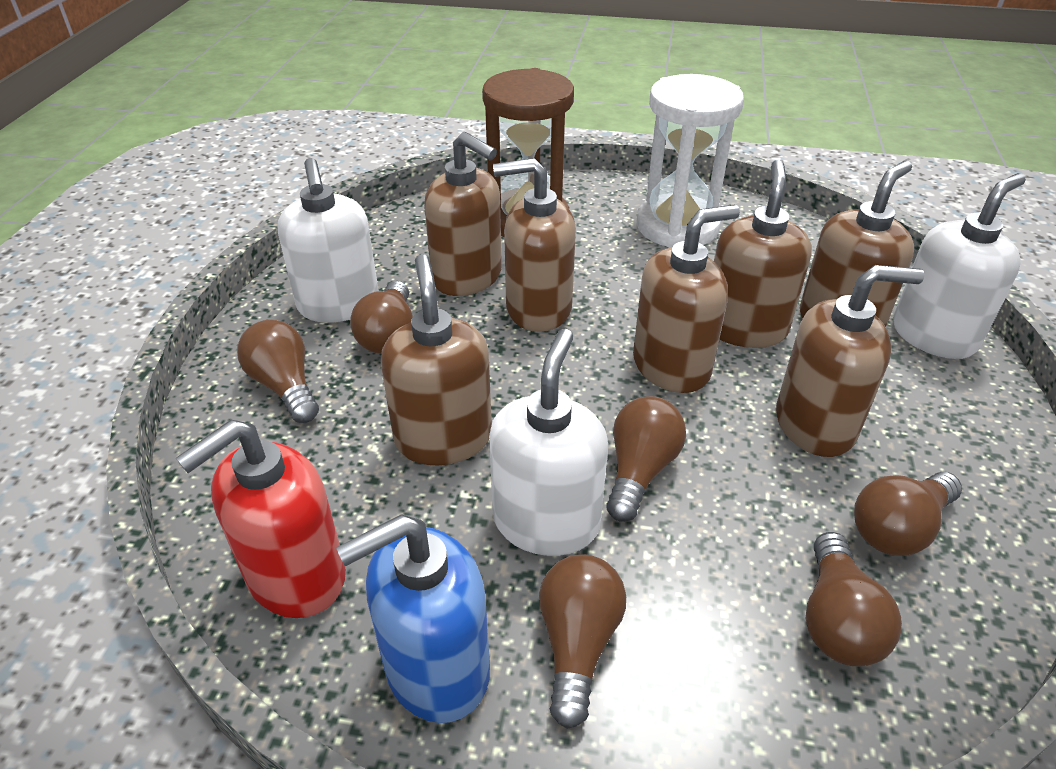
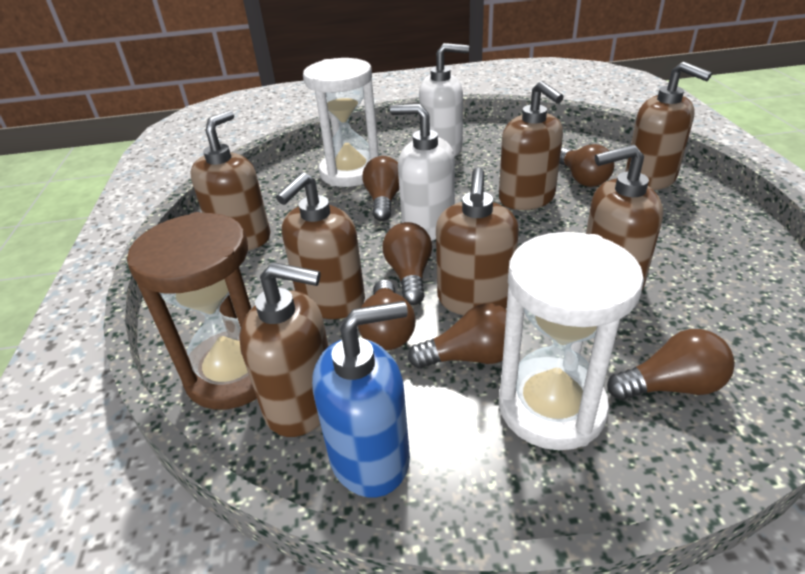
red soap dispenser: [176,420,346,618] = 1 -> none = 0
white hourglass: [636,74,744,248] = 1 -> [303,58,379,187] [498,232,644,450] = 2
white soap dispenser: [278,158,379,323] [489,329,608,556] [893,173,1026,359] = 3 -> [390,104,455,241] [419,43,469,157] = 2

